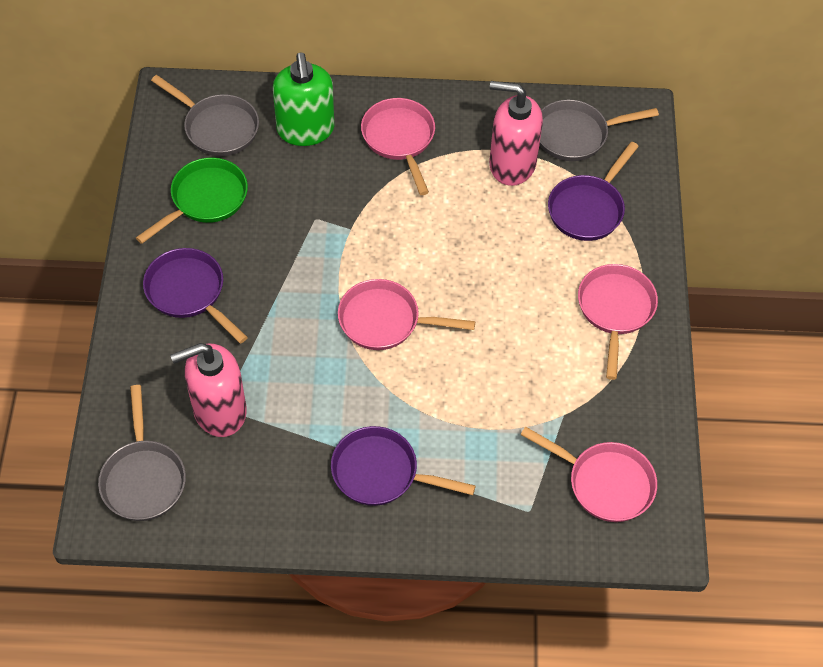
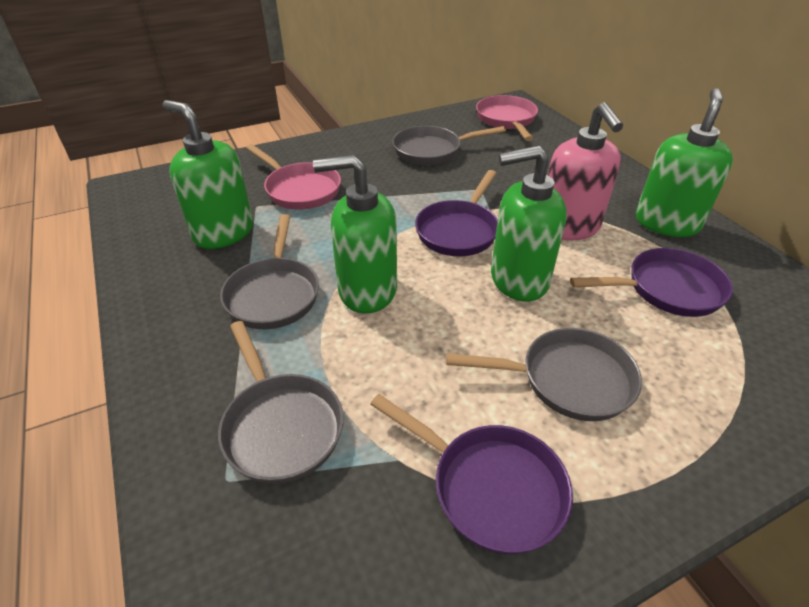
green pan: [136,158,248,244] = 1 -> none = 0
green soap dispenser: [273,52,334,146] = 1 -> [162,100,253,249] [313,155,397,313] [491,145,567,301] [636,88,733,237] = 4
grey pan: [98,385,186,521] [151,75,259,156] [540,99,659,161] = 3 -> [218,321,344,484] [220,214,319,329] [392,126,506,165] [446,328,642,421] = 4
pink pan: [338,279,475,350] [361,98,435,195] [520,426,657,522] [578,264,658,380] = 4 -> [246,144,341,210] [476,95,538,141] = 2
pink soap dispenser: [170,343,247,437] [489,81,543,186] = 2 -> [547,102,624,240] = 1

